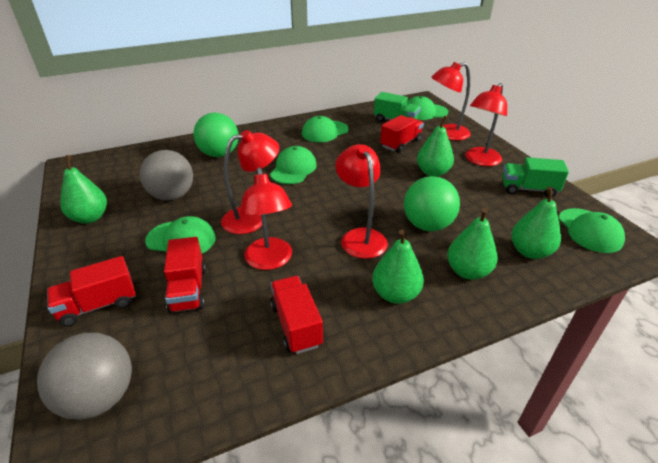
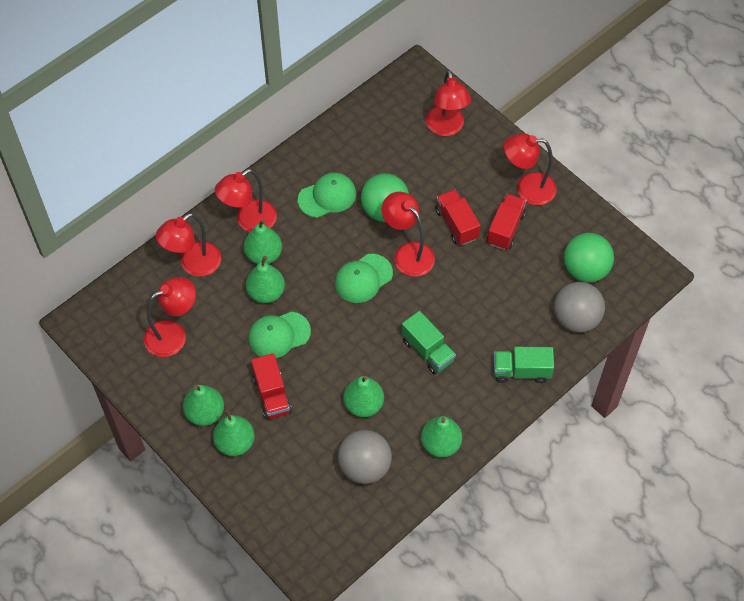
green cap: [145,216,216,253] [270,146,317,184] [302,116,349,142] [407,96,448,120] [559,208,625,253] = 5 -> [248,312,311,358] [298,173,356,218] [335,254,393,303] = 3
green pear: [60,155,107,224] [372,229,424,304] [417,115,454,177] [447,208,498,280] [511,187,561,259] = 5 -> [183,385,224,426] [213,409,255,456] [244,219,282,264] [246,256,285,303] [343,376,384,417] [421,416,462,458] = 6
red lamp: [221,130,279,234] [240,167,292,270] [335,144,388,259] [431,62,471,140] [465,83,507,166] = 5 -> [144,277,196,357] [156,213,221,277] [215,169,277,232] [382,192,435,277] [426,70,471,136] [504,133,557,205] = 6
red truck: [47,256,135,327] [164,237,206,313] [270,276,323,354] [380,115,424,153] = 4 -> [251,353,292,420] [436,189,481,245] [487,194,526,250] = 3

